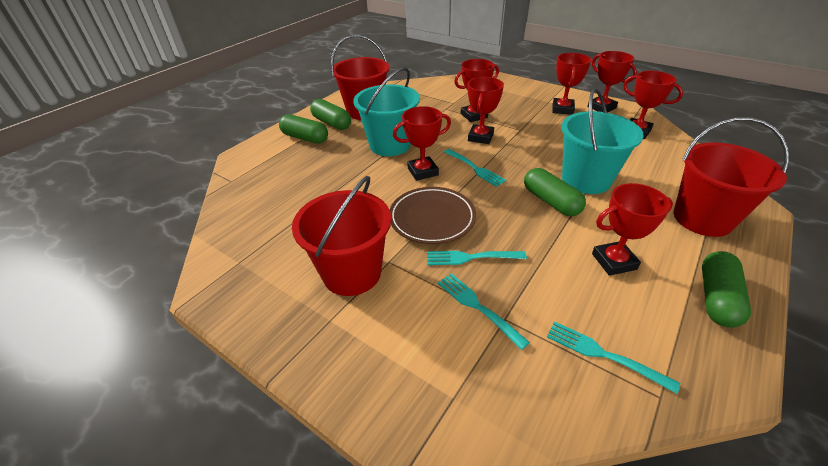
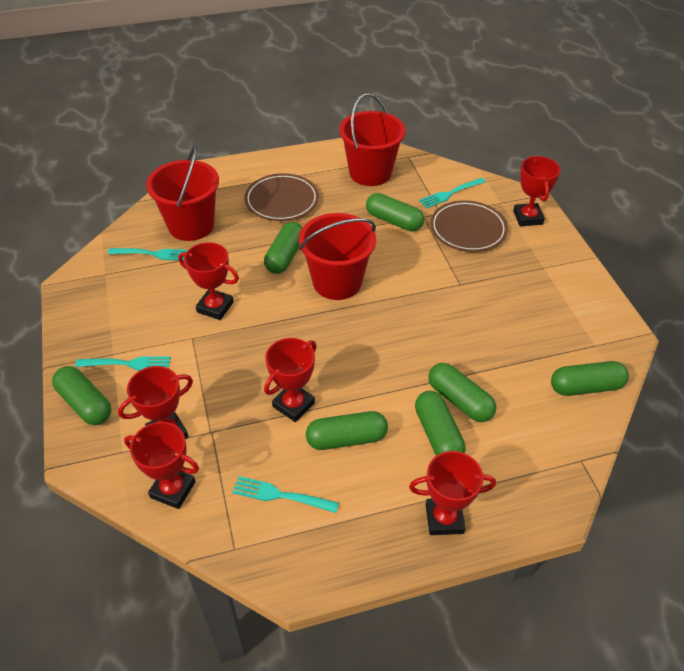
brown plate: [390,187,476,244] = 1 -> [244,173,319,221] [430,200,508,252] = 2
green capsule: [279,114,328,144] [310,99,351,130] [524,168,586,216] [702,251,751,328] = 4 -> [52,366,111,425] [264,222,302,274] [306,411,388,450] [366,193,424,232] [415,391,466,456] [428,363,496,422] [551,361,629,396] = 7
red trophy: [393,106,451,181] [454,59,499,122] [468,77,504,144] [552,53,591,115] [587,51,637,113] [592,183,673,276] [623,71,683,139] = 7 -> [118,366,193,439] [124,422,199,509] [178,242,239,320] [264,338,317,422] [409,451,496,535] [513,156,560,226] = 6
turquoise bucket: [353,67,420,156] [561,88,644,194] = 2 -> none = 0

